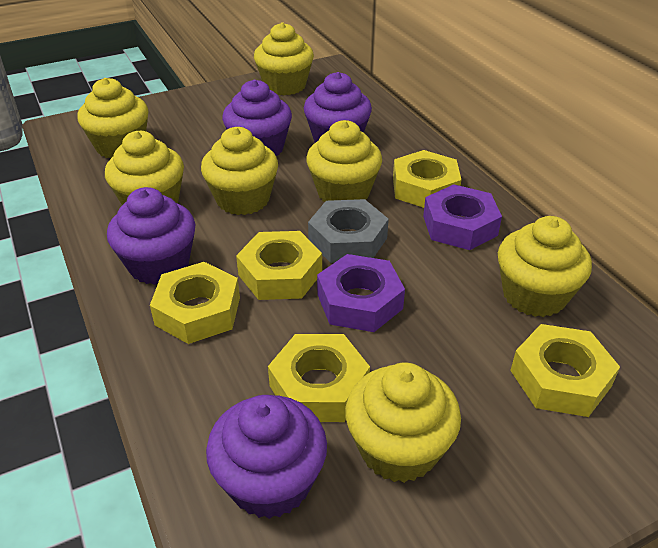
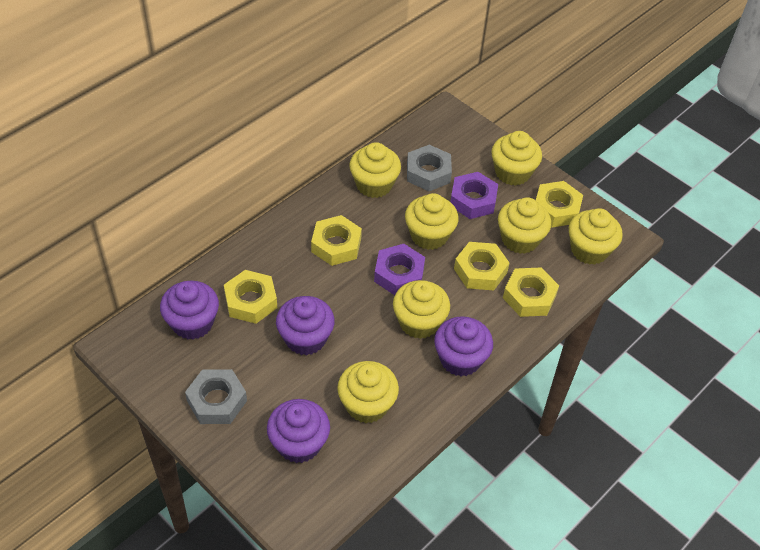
grey nut: [308,199,389,263] = 1 -> [185,369,247,424] [407,145,452,191] = 2

